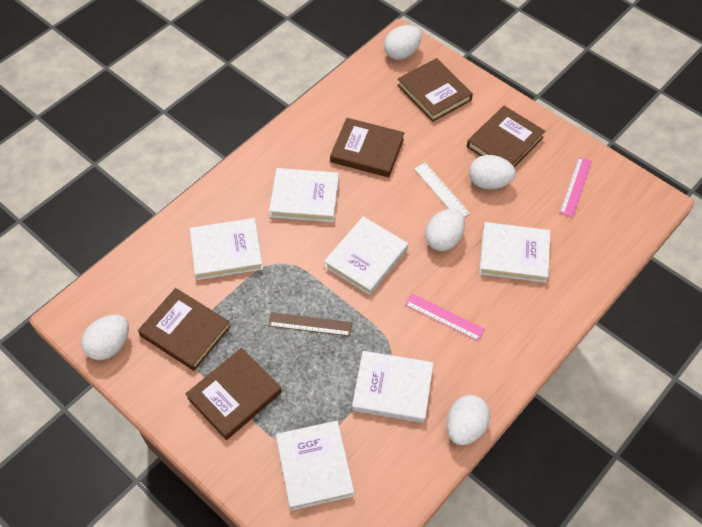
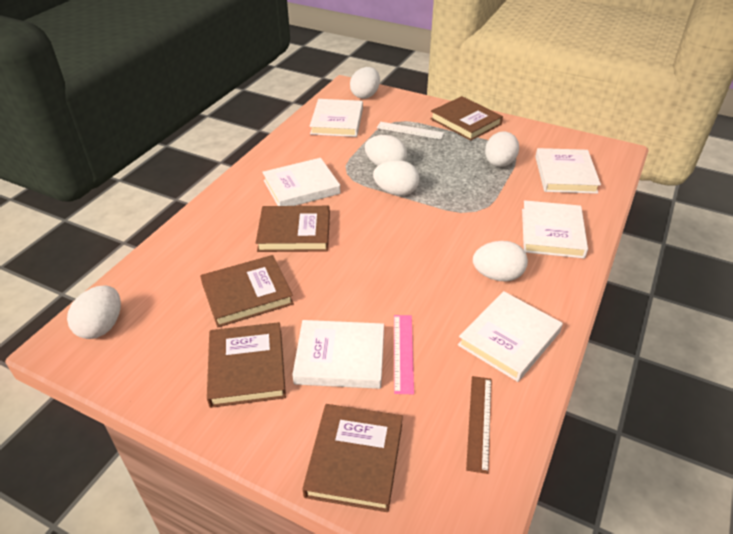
pink ruler: [405,293,485,341] [559,157,592,217] = 2 -> [394,315,414,394] = 1
white egg: [81,315,129,360] [384,25,422,60] [425,209,465,251] [447,395,490,445] [469,155,516,190] = 5 -> [67,285,121,339] [350,67,380,99] [365,135,407,166] [373,160,419,196] [473,241,528,282] [485,131,519,167] = 6

